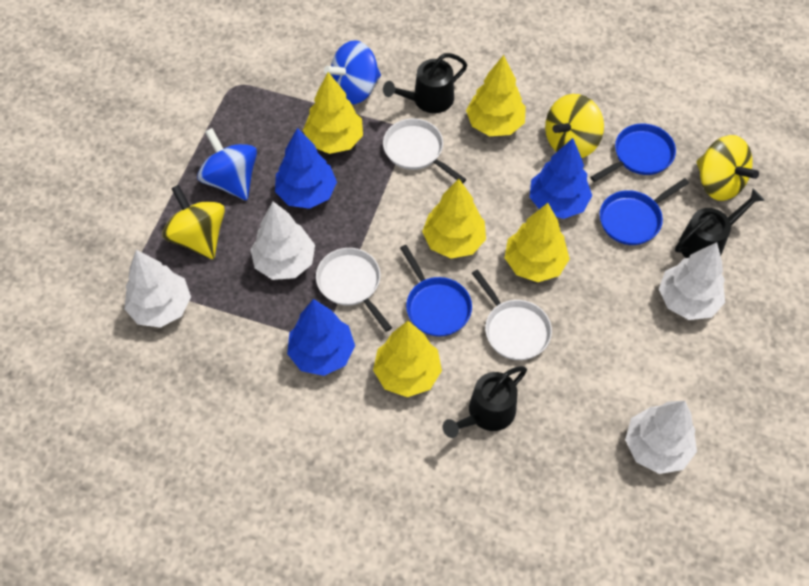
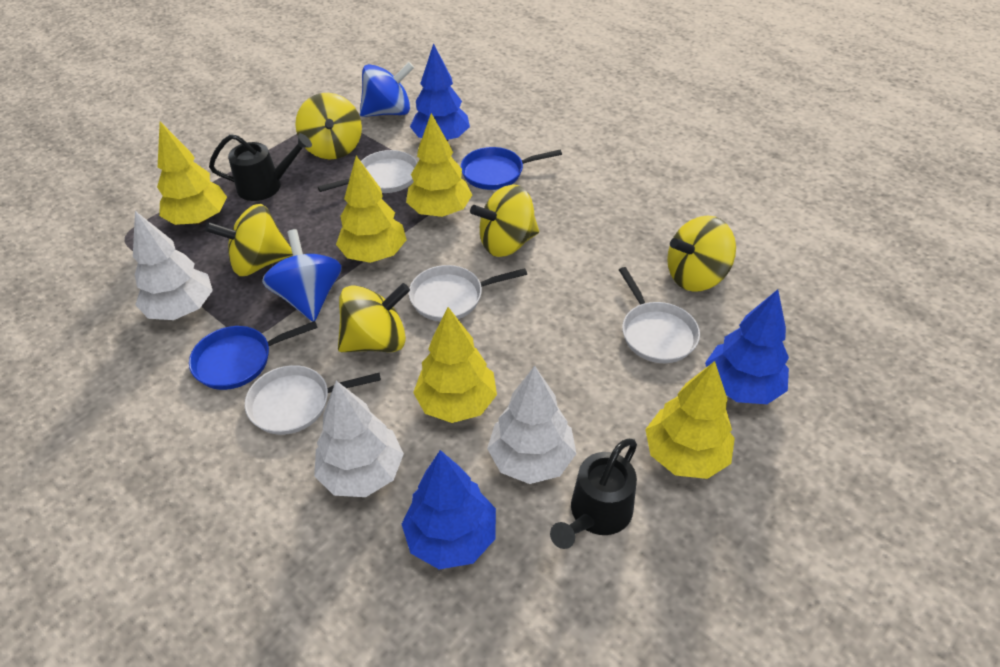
black watering can: [383,53,467,113] [443,366,527,438] [675,189,765,258] = 3 -> [209,133,312,201] [550,439,637,549] = 2
blue pan: [400,245,472,337] [590,124,676,182] [600,178,689,245] = 3 -> [189,321,318,390] [461,147,562,190] = 2
white pan: [316,248,392,332] [383,119,466,183] [472,269,552,360] = 3 -> [245,365,381,435] [318,150,418,193] [409,265,527,321] [619,267,700,363] = 4
white tree: [124,250,191,328] [250,201,315,280] [625,401,697,474] [659,242,725,320] = 4 -> [133,211,213,320] [314,381,404,497] [487,366,576,484] = 3
yellow spinning top: [162,185,225,259] [545,94,604,158] [696,135,759,201] = 3 -> [205,204,293,276] [295,93,362,159] [338,283,410,352] [470,184,539,257] [667,215,736,292] = 5

